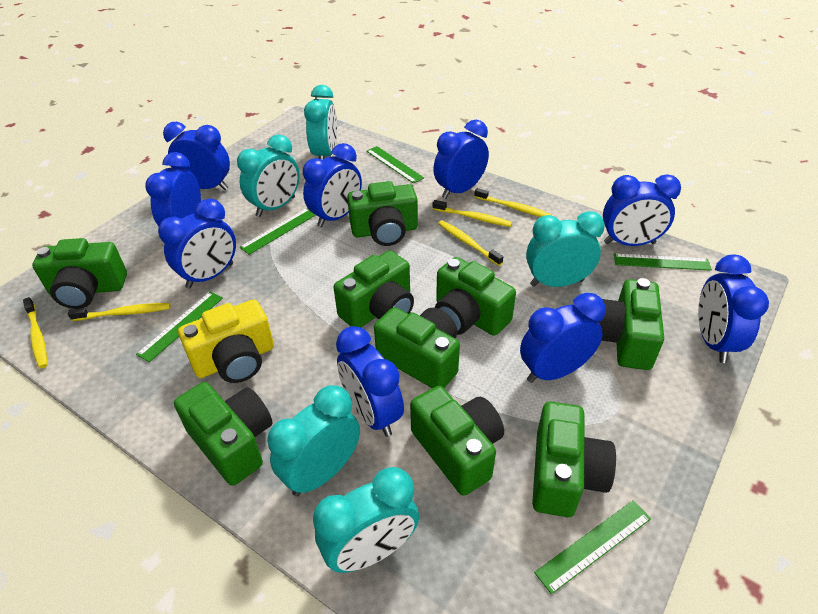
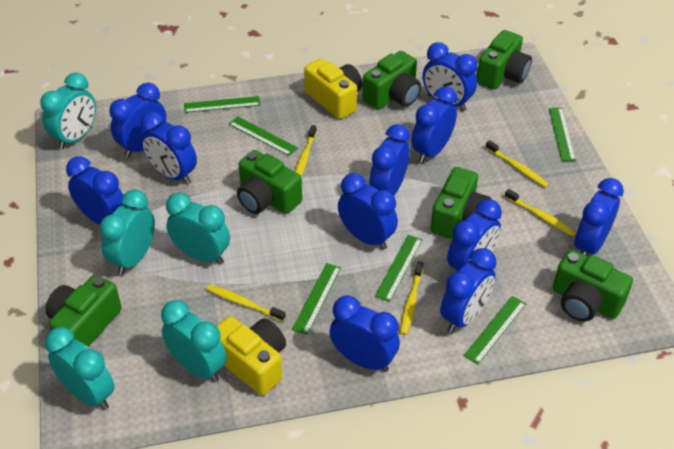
blue clock: [145,152,201,226] [158,199,236,289] [163,122,230,190] [303,143,362,227] [336,326,404,437] [433,120,489,199] [520,293,606,383] [603,174,681,246] [698,254,769,363] = 9 -> [66,156,123,225] [110,83,166,158] [140,112,197,184] [330,295,400,372] [338,173,398,250] [369,124,410,195] [411,86,457,163] [423,42,477,111] [440,248,497,333] [447,199,502,272] [575,178,624,256] = 11
green camera: [32,238,127,309] [174,382,273,486] [334,250,414,327] [347,181,418,246] [374,307,460,388] [410,386,504,496] [435,257,516,336] [532,402,616,517] [598,278,664,370] = 9 -> [45,275,122,347] [237,150,302,214] [362,51,421,109] [430,167,491,239] [477,30,532,89] [553,250,633,322] = 6
green ruler: [136,292,223,362] [239,208,316,255] [366,146,424,183] [534,500,651,594] [614,254,712,271] = 5 -> [184,96,261,113] [229,116,298,156] [292,263,341,335] [375,235,423,302] [464,296,526,364] [549,108,576,161] = 6
yellow camera: [178,299,274,383] = 1 -> [217,316,286,395] [304,59,362,119] = 2

